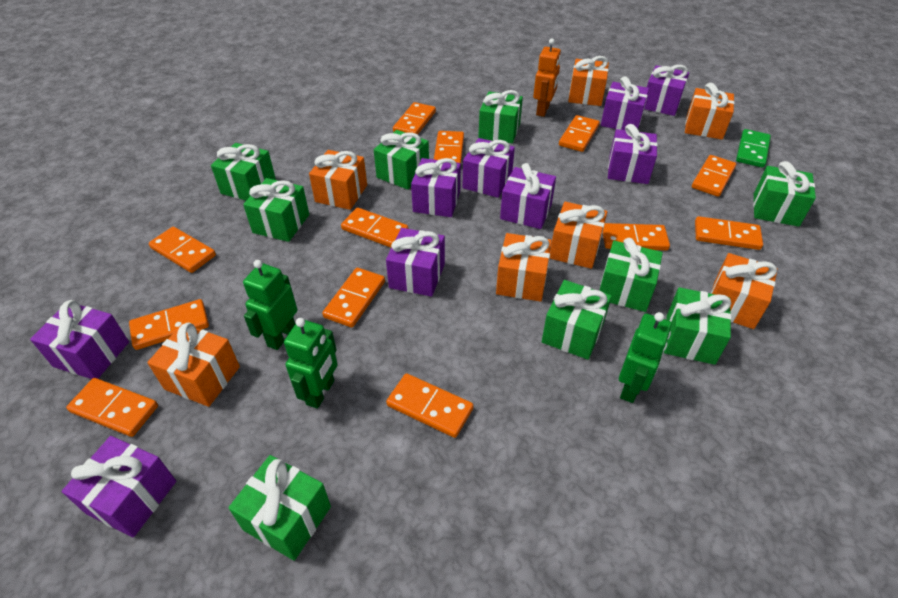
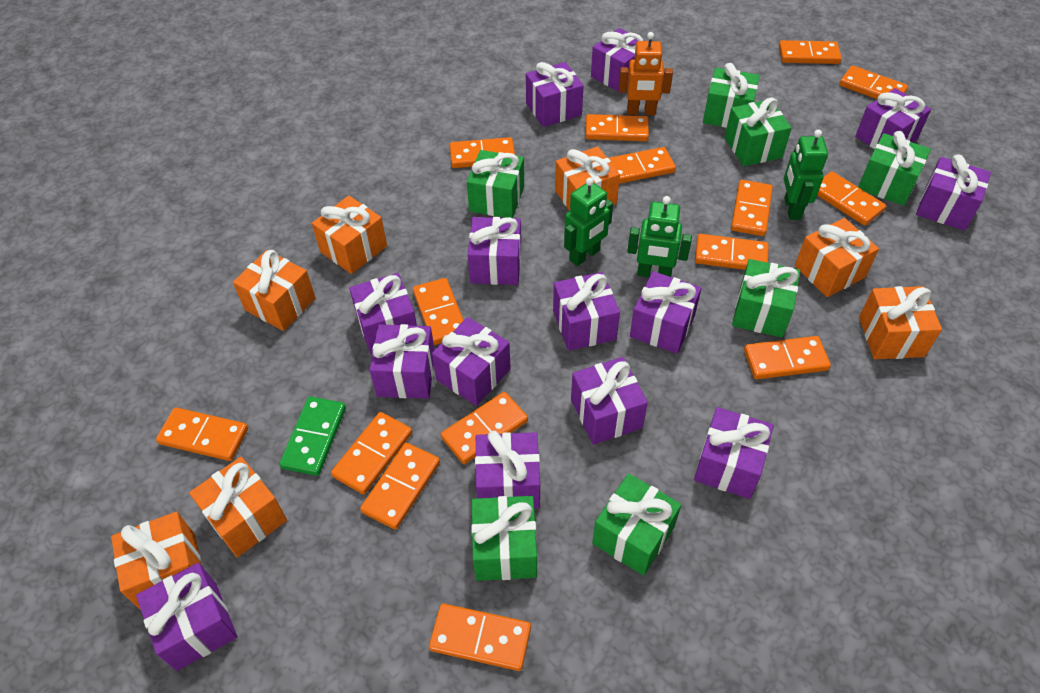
green gift: [211,143,276,201] [228,455,331,561] [243,178,309,242] [374,130,429,190] [478,90,523,144] [542,280,612,360] [599,238,663,312] [664,287,731,365] [753,161,816,227] = 9 -> [467,150,524,218] [471,496,537,581] [592,473,681,576] [703,63,760,128] [725,98,792,166] [732,259,800,338] [858,131,931,206] = 7
orange domino: [66,378,158,437] [129,299,209,350] [149,227,216,273] [322,268,385,327] [341,208,408,248] [386,373,474,438] [393,102,436,135] [434,131,464,163] [559,115,600,152] [603,223,670,251] [692,155,736,197] [695,216,763,250] = 12 -> [156,407,248,461] [331,412,412,495] [360,443,440,530] [413,278,464,345] [429,603,531,671] [441,392,528,464] [450,137,515,168] [585,114,649,141] [609,147,676,184] [695,234,769,270] [731,180,773,236] [744,336,831,379] [779,40,842,64] [817,171,886,226] [839,65,908,99] = 15
purple gift: [30,300,129,379] [61,436,176,537] [386,228,445,297] [411,158,461,217] [462,138,515,198] [500,163,556,229] [601,76,649,130] [608,124,658,184] [644,65,689,116] = 9 -> [136,563,237,671] [349,273,417,354] [370,324,435,399] [432,317,511,406] [468,217,521,285] [475,431,540,508] [526,62,584,127] [553,272,620,351] [571,357,648,445] [591,28,645,93] [630,271,702,354] [694,407,774,499] [855,88,931,149] [916,154,991,231] = 14

